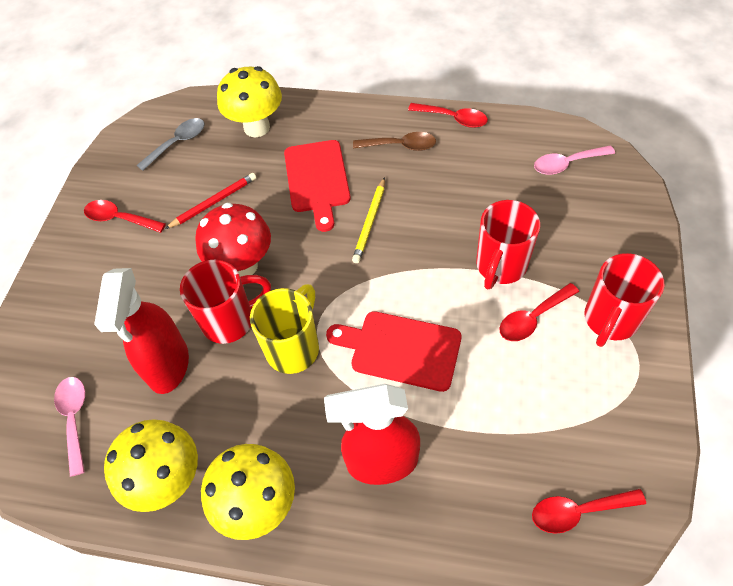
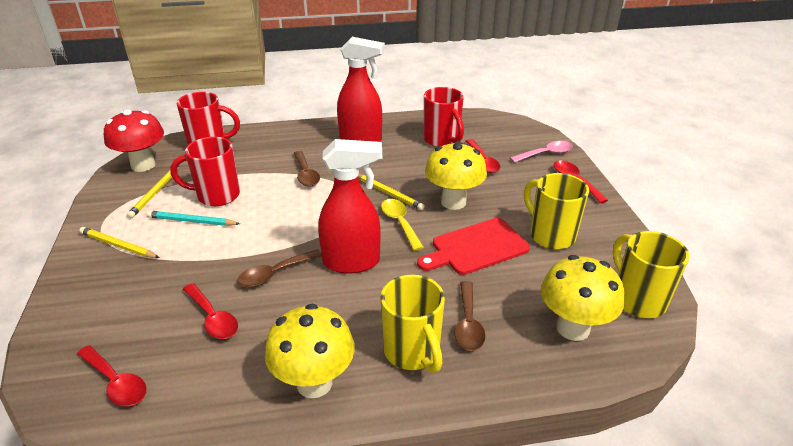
brown spoon: [353,132,436,151] = 1 -> [237,249,322,287] [294,151,320,187] [454,281,485,351] = 3
grey spoon: [137,118,205,171] = 1 -> none = 0
pink spoon: [54,377,85,477] [534,145,615,175] = 2 -> [510,141,573,163] = 1
red cutting board: [284,140,351,232] [326,311,462,392] = 2 -> [417,218,530,275] = 1
red pencil: [165,173,256,229] = 1 -> none = 0
turquoise pencil: none = 0 -> [147,211,240,226] = 1
yellow mug: [250,284,319,374] = 1 -> [381,275,445,373] [524,173,589,249] [613,231,689,318] = 3
yellow pencil: [352,177,385,263] = 1 -> [79,227,160,258] [127,166,179,218] [358,174,425,210] = 3
yellow spoon: none = 0 -> [381,199,424,251] = 1

